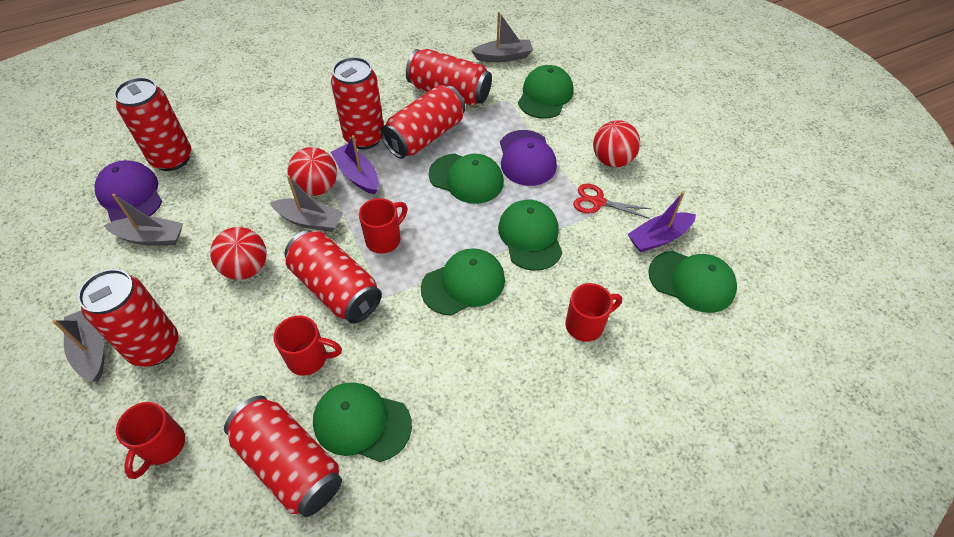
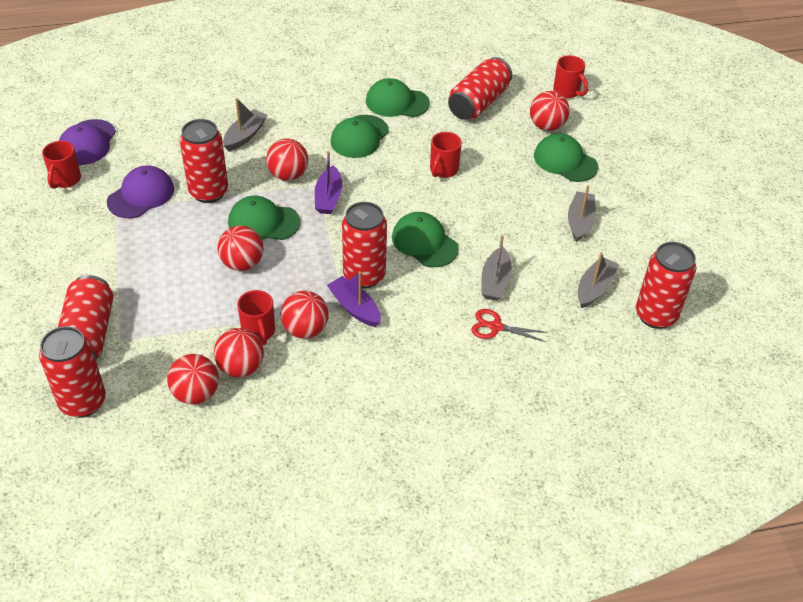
green cap: [313,382,412,462] [421,248,505,316] [429,154,504,204] [498,200,562,271] [518,65,574,119] [648,251,737,313] = 6 -> [228,196,300,240] [331,115,389,158] [366,78,430,117] [392,212,459,267] [534,133,598,182] = 5
red ball: [210,227,267,280] [288,147,337,196] [593,120,640,167] = 3 -> [167,354,219,404] [214,328,264,378] [218,225,263,271] [266,138,308,181] [281,291,328,339] [530,91,570,131] = 6
red can: [78,269,178,367] [114,77,191,171] [224,395,342,517] [285,230,382,324] [331,57,384,149] [380,85,465,159] [406,49,492,106] = 7 -> [39,326,106,418] [58,275,114,359] [180,119,228,203] [342,202,387,288] [448,57,512,120] [636,242,696,329] = 6

